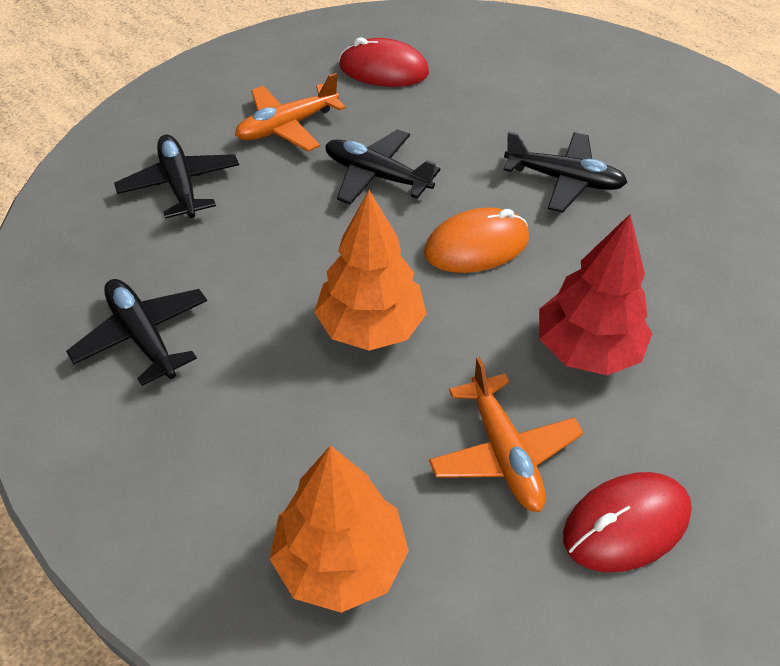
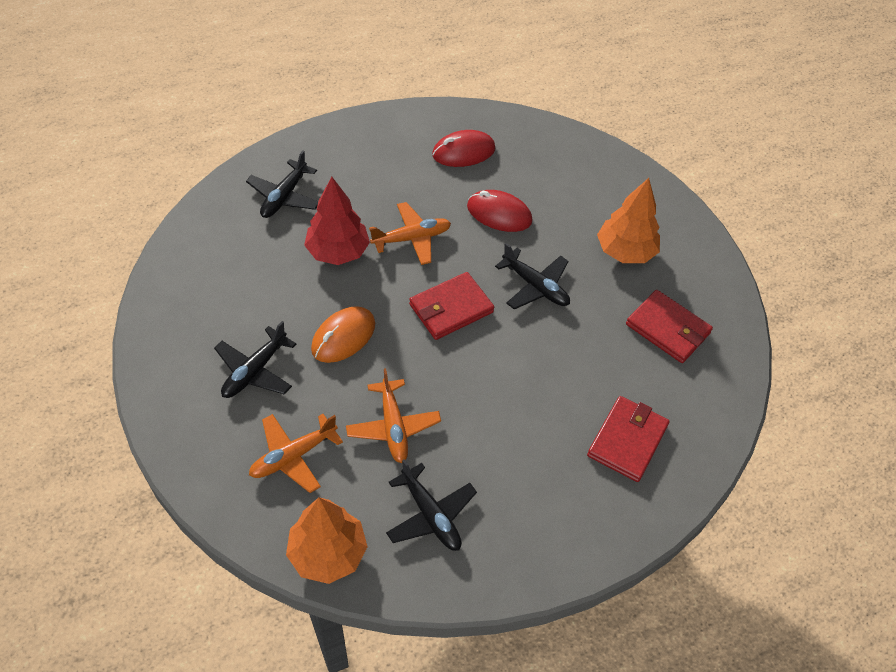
orange plane: [235,73,346,152] [429,357,584,512] = 2 -> [249,414,343,493] [346,368,441,463] [369,202,451,265] = 3
red wallet: none = 0 -> [409,272,494,340] [587,396,670,482] [626,290,713,363] = 3

